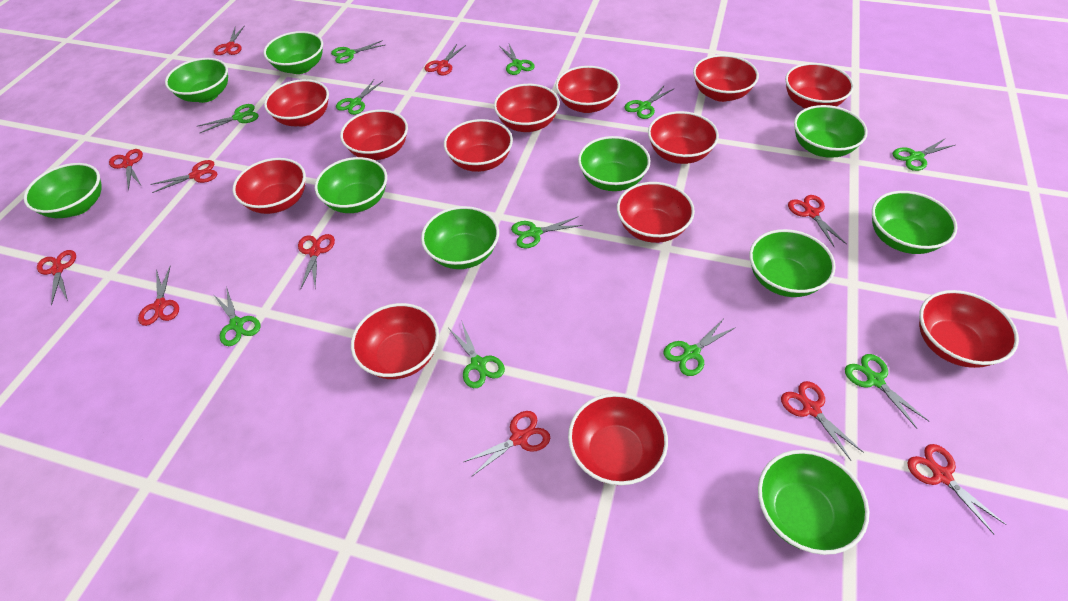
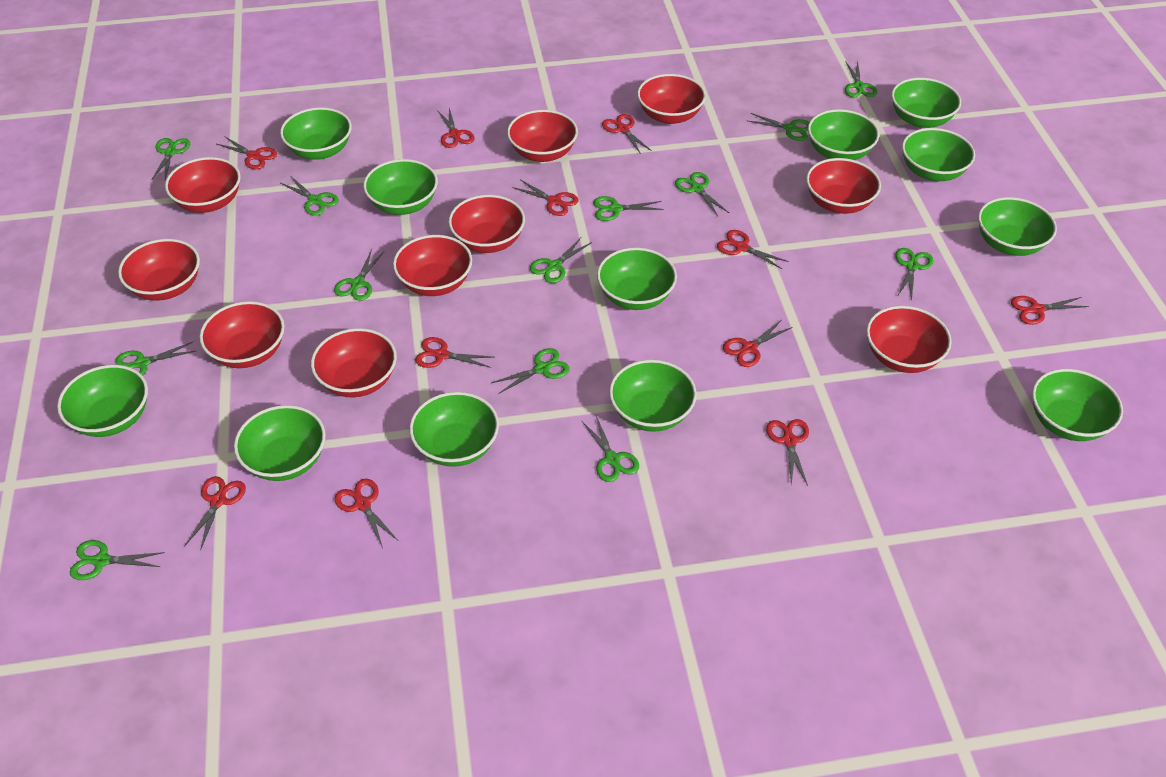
green bowl: [24,163,102,218] [165,58,228,103] [264,31,323,74] [315,157,387,213] [421,206,499,269] [578,136,650,191] [749,229,836,297] [758,450,869,555] [794,105,868,158] [872,191,958,254] = 10 -> [57,365,148,437] [234,405,326,481] [280,107,352,160] [363,159,438,215] [409,392,499,467] [597,248,677,310] [609,360,697,432] [808,109,879,160] [891,78,961,128] [902,128,975,181] [978,197,1057,256] [1032,369,1123,441] = 12
green scissors: [198,104,259,133] [213,287,260,346] [331,40,385,64] [336,80,383,115] [449,322,505,388] [499,44,535,75] [511,217,583,248] [625,85,673,119] [663,320,736,376] [845,354,929,429] [893,139,955,171] = 11 -> [70,540,165,580] [115,341,196,376] [152,138,190,180] [281,177,339,216] [334,249,384,301] [491,348,570,394] [530,238,592,283] [582,416,639,482] [593,196,664,221] [675,172,729,216] [748,113,809,141] [845,60,877,97] [895,248,933,301] = 13
red bowl: [233,158,306,214] [264,79,329,127] [340,110,408,160] [351,303,439,379] [444,119,513,172] [494,84,560,132] [556,66,620,113] [568,393,668,485] [617,182,695,243] [648,111,719,164] [693,55,759,102] [785,63,854,109] [919,290,1019,368] = 13 -> [118,239,200,301] [165,157,241,213] [199,301,285,368] [311,328,397,398] [393,235,472,296] [448,195,525,253] [507,110,578,162] [637,74,706,124] [806,158,881,214] [866,306,952,373] = 10

